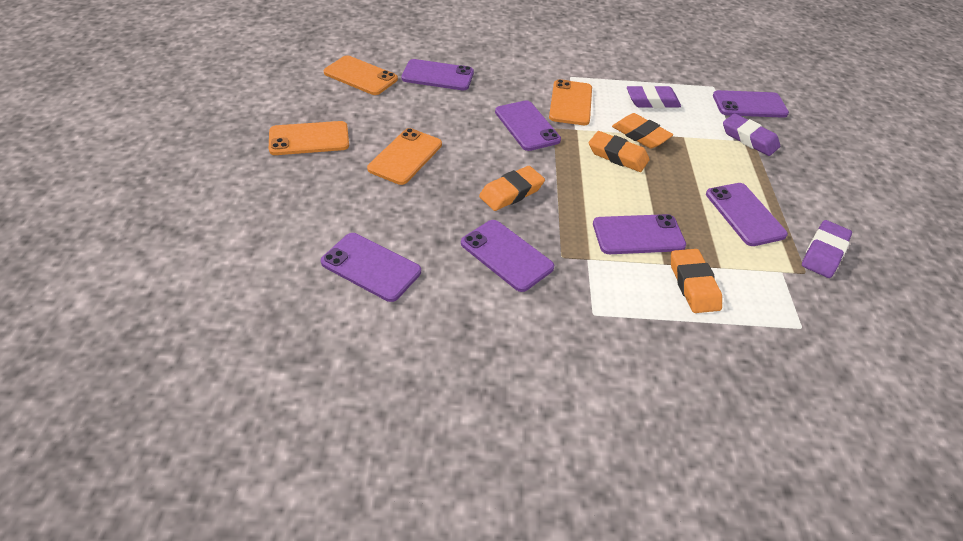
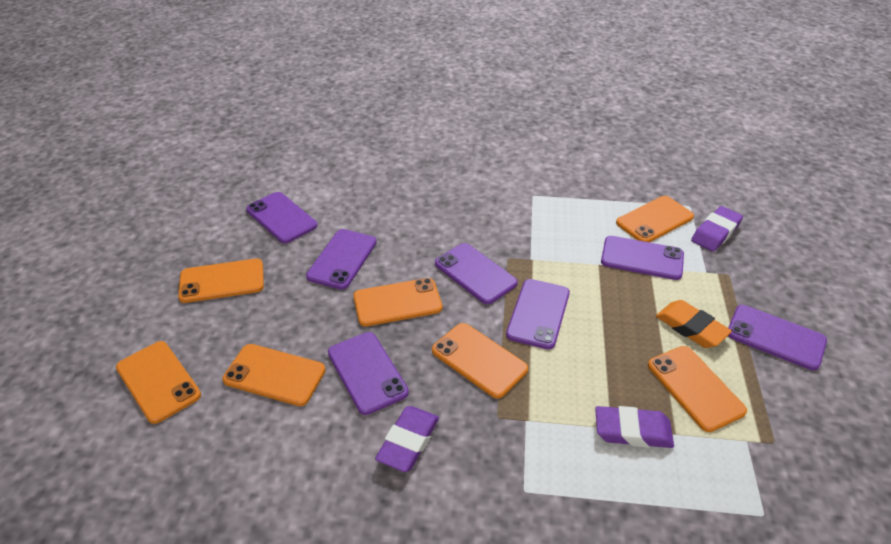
orange eraser: [479,166,545,211] [589,131,649,172] [612,113,673,148] [671,249,722,313] = 4 -> [656,300,732,348] = 1
orange phone: [269,121,349,155] [324,55,398,95] [367,128,442,185] [549,79,592,125] = 4 -> [116,341,201,424] [178,259,264,303] [222,344,326,406] [353,278,442,326] [432,323,528,398] [616,196,694,242] [648,346,747,432] = 7

